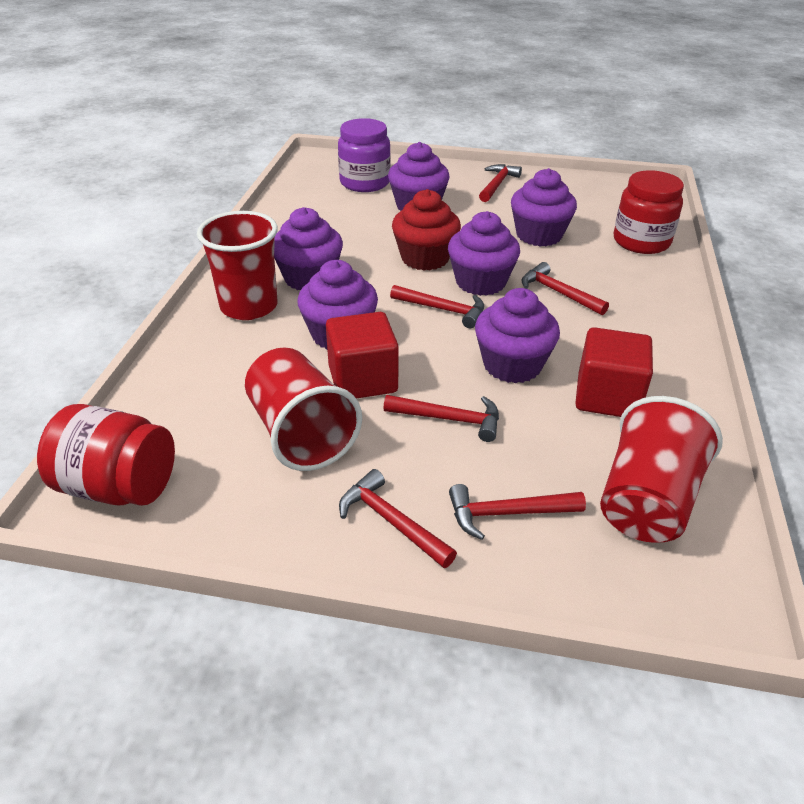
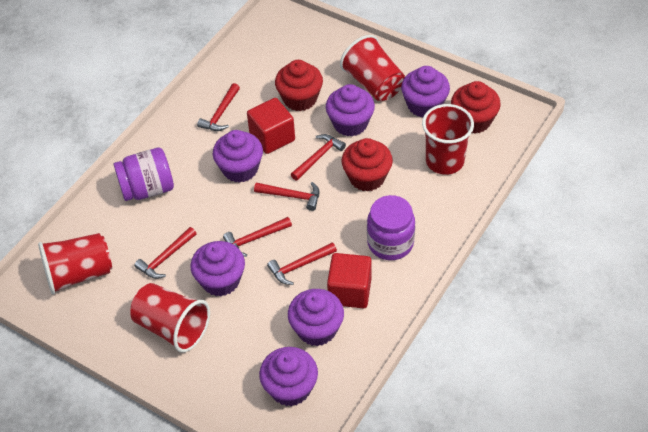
purple jar: [338,118,391,192] = 1 -> [114,148,174,201] [367,195,415,260] = 2
red cup: [197,211,278,320] [245,347,362,471] [600,396,723,543] = 3 -> [38,233,112,294] [130,283,210,353] [340,35,405,101] [422,104,474,175] = 4
red cupcake: [392,189,461,271] = 1 -> [275,60,323,111] [342,138,393,192] [451,81,501,134] = 3
red jar: [37,404,175,506] [614,170,684,254] = 2 -> none = 0

